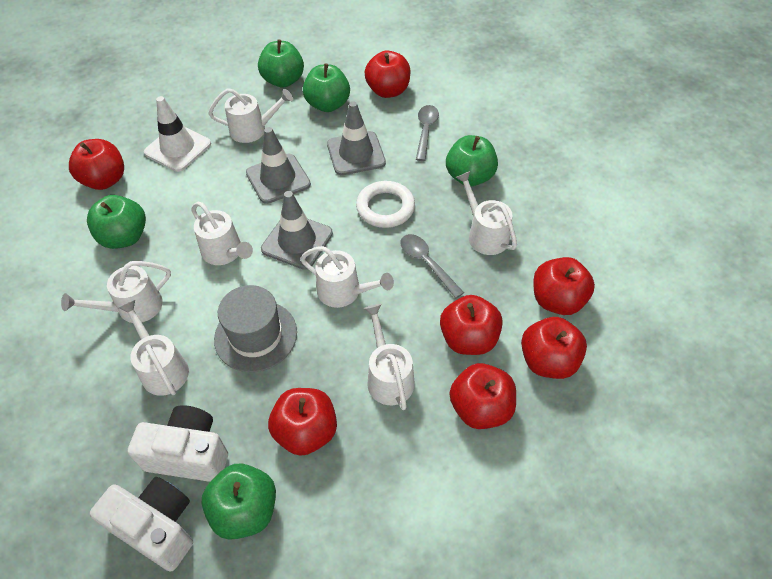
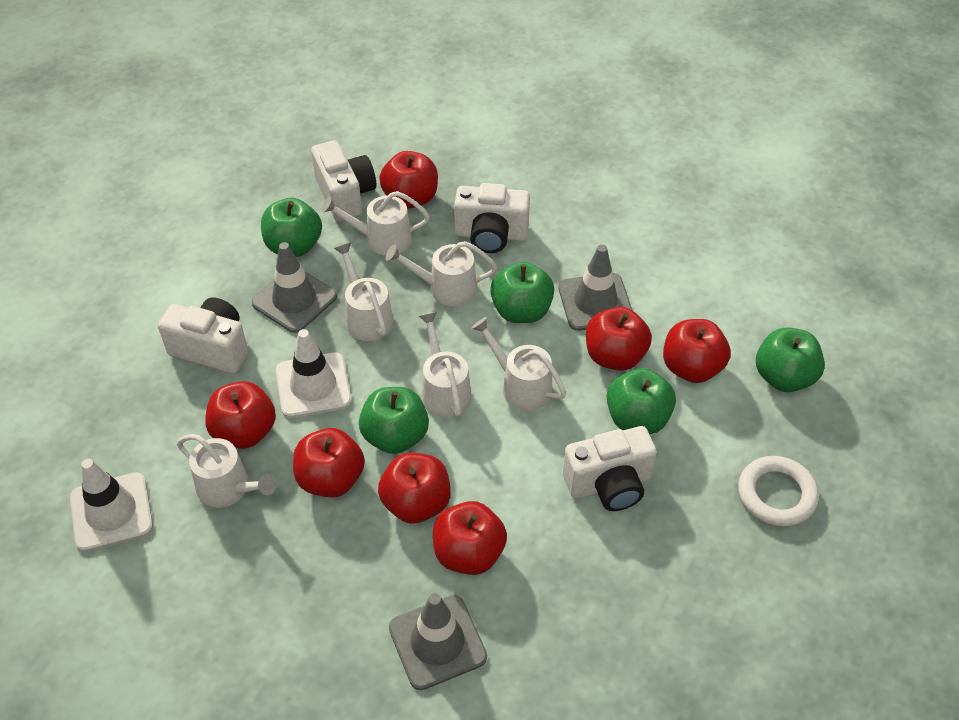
grey hat: [214,285,297,372] = 1 -> none = 0
grey spoon: [400,234,464,299] [416,105,439,161] = 2 -> none = 0
white camera: [90,477,193,571] [127,405,228,482] = 2 -> [158,297,248,374] [311,140,376,222] [454,183,530,253] [563,426,657,511] = 4
white traffic cone: [144,96,211,172] = 1 -> [70,459,153,552] [276,329,352,418] = 2
white watering can: [61,261,171,323] [119,300,189,396] [192,202,253,265] [208,88,293,143] [300,246,394,308] [364,304,414,410] [456,171,517,255] = 7 -> [177,434,277,507] [321,191,430,256] [334,243,394,341] [386,241,497,306] [419,312,472,418] [471,317,566,411] = 6

